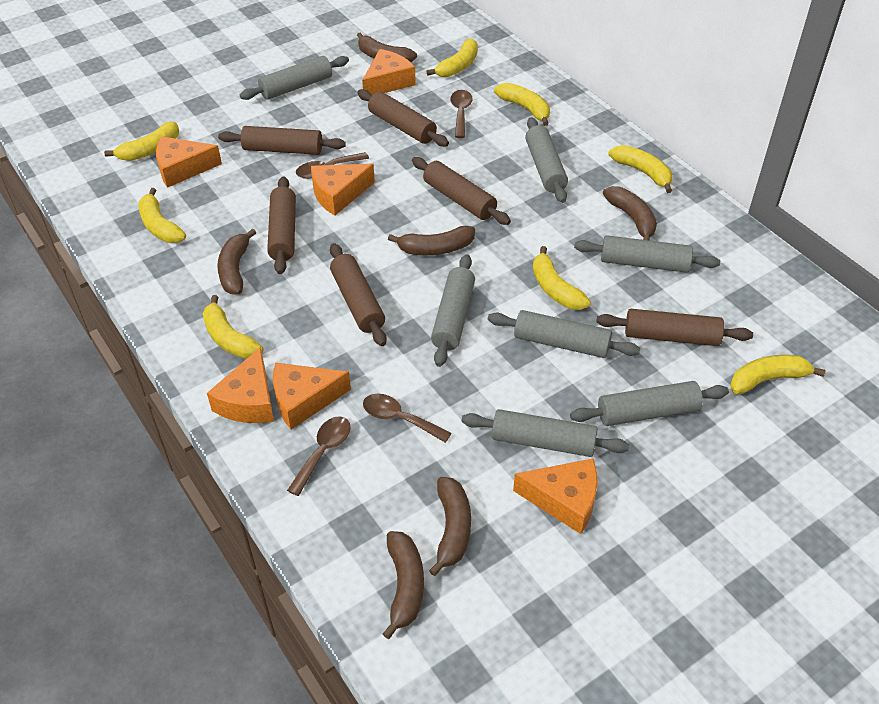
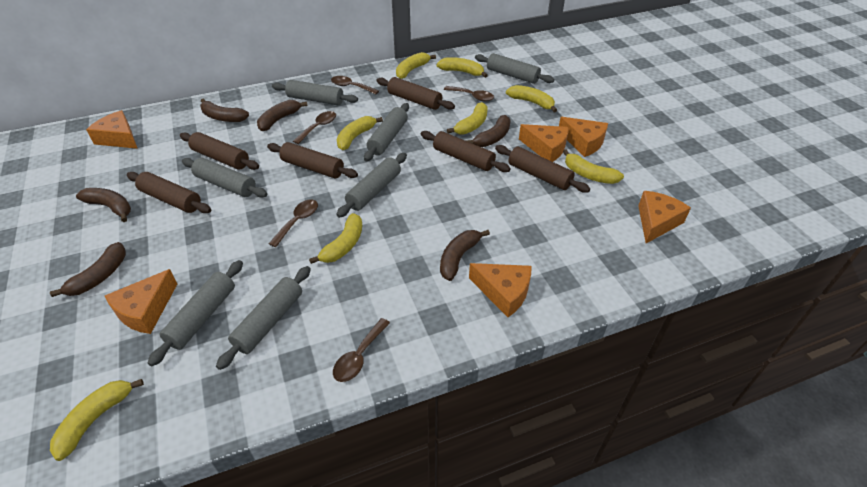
brown spoon: [287,416,350,496] [296,152,369,179] [363,394,451,443] [450,90,473,138] = 4 -> [269,199,318,247] [293,111,336,144] [331,76,379,94] [333,318,390,382] [444,86,494,102] = 5

